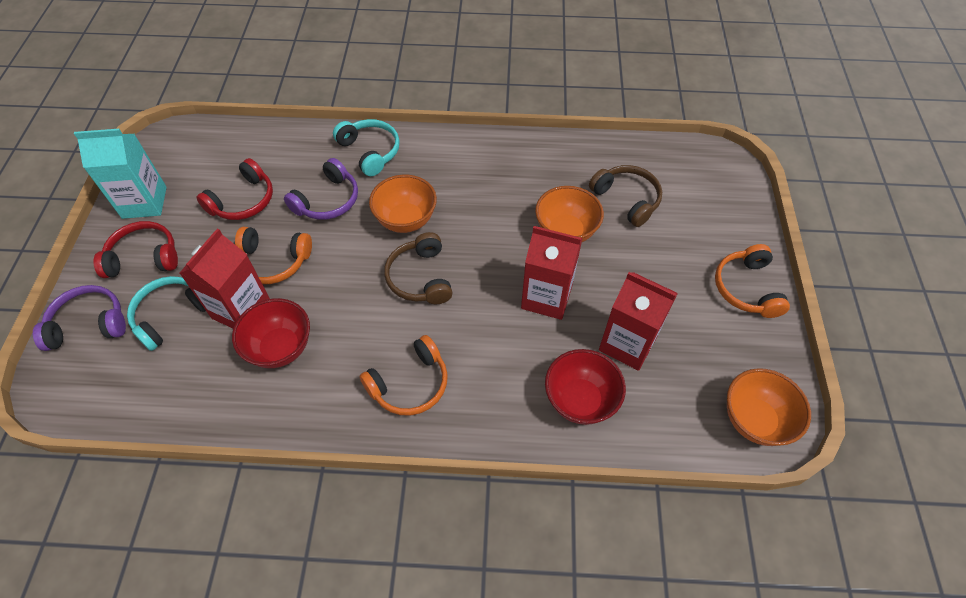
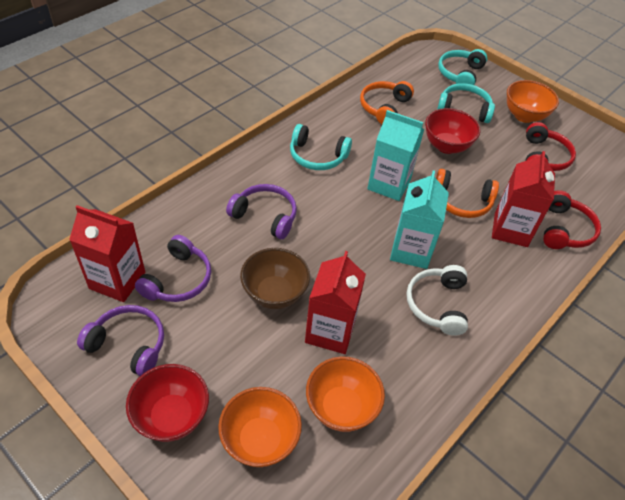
brown bowl: none = 0 -> [240,248,310,309] = 1
brown headphones: [384,232,452,304] [589,165,662,227] = 2 -> none = 0
orange headphones: [235,227,312,284] [360,335,448,416] [715,244,790,318] = 3 -> [360,81,414,124] [436,169,499,218] = 2
purple headphones: [33,285,126,351] [284,158,358,220] = 2 -> [77,305,164,376] [135,235,211,302] [226,184,297,239] = 3
turquoise carton: [74,129,167,219] = 1 -> [367,110,424,201] [390,170,449,269] = 2
turquoise headphones: [127,276,206,351] [333,119,400,176] = 2 -> [290,124,352,170] [437,83,495,123] [438,49,487,85] = 3
white headphones: none = 0 -> [407,265,468,336] = 1

